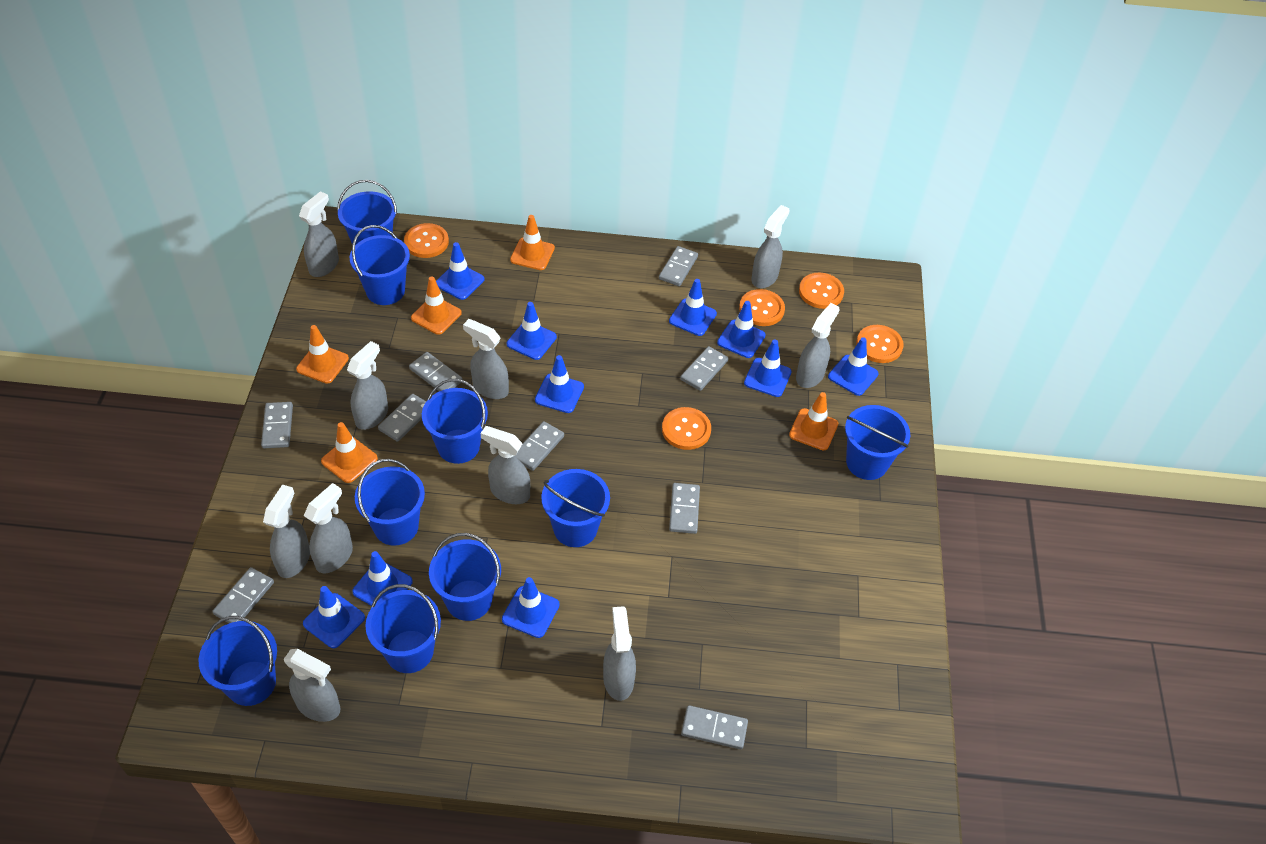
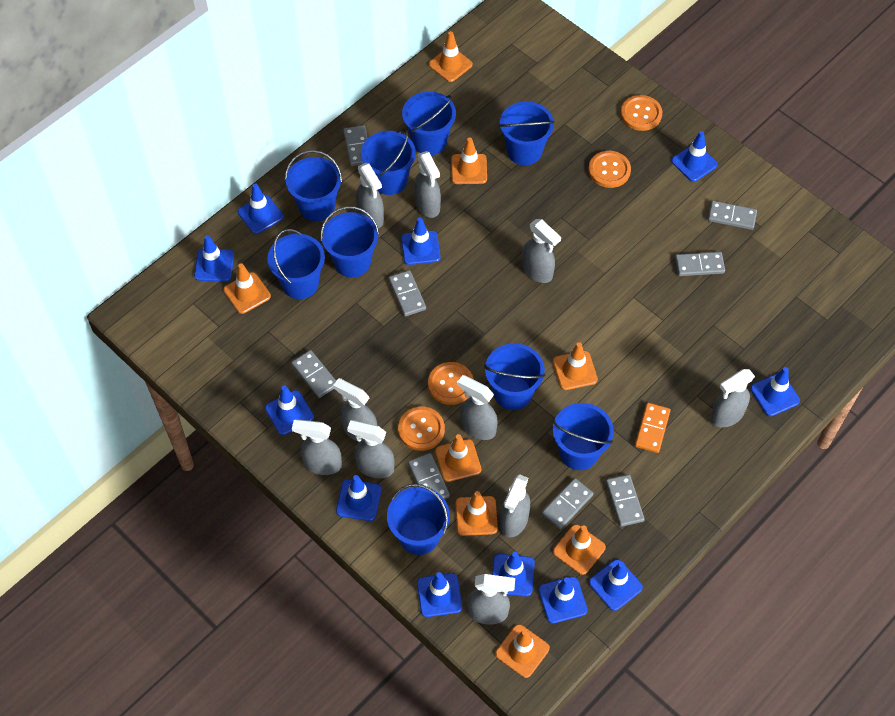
blue traffic cone: [303,586,365,648] [352,551,413,606] [436,242,484,300] [502,577,560,638] [507,302,557,360] [535,355,584,413] [669,279,717,336] [717,301,766,358] [744,340,792,397] [828,337,878,396] = 10 -> [194,235,234,282] [238,183,284,234] [265,386,314,435] [336,475,382,521] [401,218,440,265] [417,572,462,617] [492,552,535,597] [538,577,588,624] [589,559,643,611] [671,131,718,182] [750,367,800,416] = 11
grey domino: [212,567,274,623] [261,402,293,448] [378,394,426,442] [409,352,463,391] [516,421,564,471] [659,246,698,286] [669,483,700,534] [680,346,728,391] [681,705,748,749] = 9 -> [291,350,336,398] [343,125,368,166] [388,270,426,316] [408,453,450,499] [542,478,593,529] [606,474,645,527] [675,252,725,276] [708,200,757,230] = 8
orange button: [404,223,449,258] [662,407,711,450] [739,289,785,326] [799,273,844,309] [856,325,904,363] = 5 -> [398,407,445,451] [428,362,474,405] [588,151,631,188] [621,95,662,131] = 4
orange domino: none = 0 -> [635,403,671,453] = 1
orange traffic cone: [296,325,349,384] [321,422,378,483] [411,276,462,335] [510,215,555,270] [789,392,838,451] = 5 -> [224,263,271,314] [429,31,473,82] [435,434,481,482] [451,137,487,184] [455,491,498,536] [495,624,550,678] [553,342,598,390] [553,524,606,575] = 8

